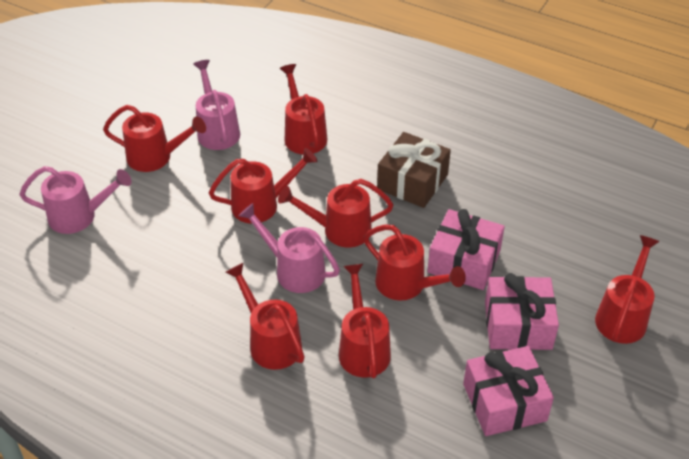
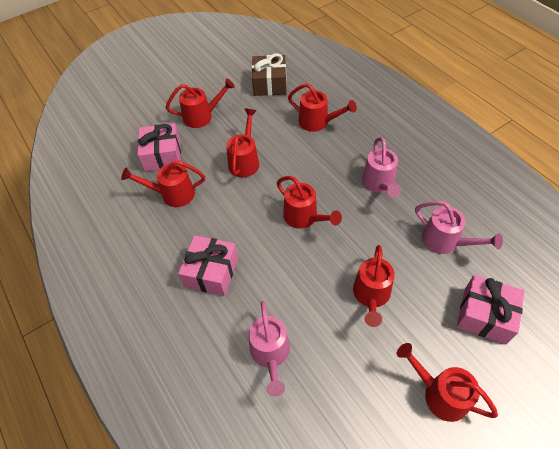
red watering can: [103,105,206,172] [209,148,317,224] [225,263,305,370] [278,179,393,248] [280,64,327,154] [339,264,391,378] [364,224,466,301] [595,235,660,344] = 8 -> [121,160,205,207] [166,78,235,128] [226,109,259,177] [277,176,342,229] [288,83,357,132] [353,245,395,327] [397,343,498,422] = 7

